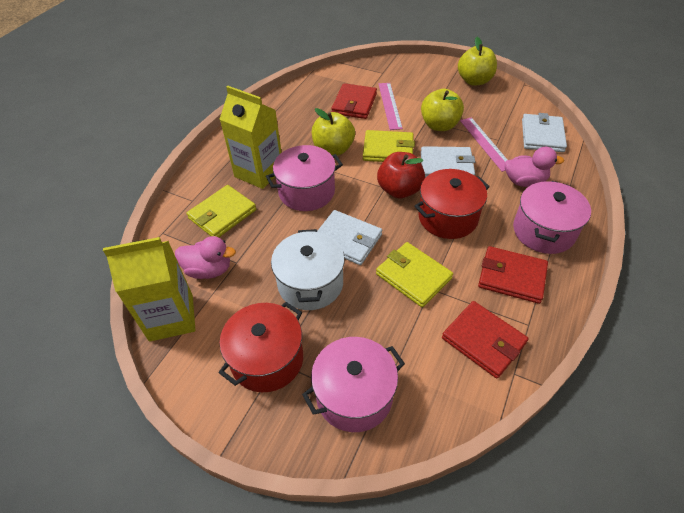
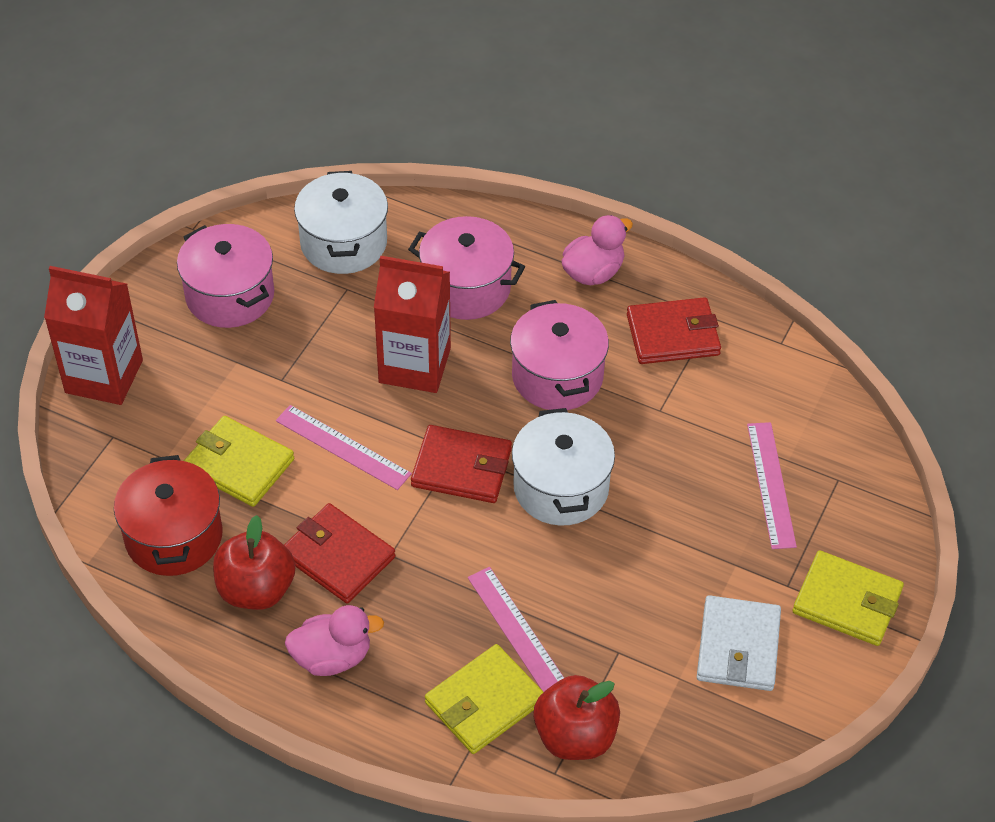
pink ruler: [379,83,403,130] [460,117,507,172] = 2 -> [276,405,412,490] [468,567,564,692] [747,422,797,549] = 3
red apple: [377,152,425,198] = 1 -> [213,515,296,610] [533,675,620,760] = 2
red carton: none = 0 -> [44,266,143,405] [374,256,451,393] = 2
red pot: [219,302,303,392] [415,169,490,239] = 2 -> [114,455,223,576] = 1
white pot: [271,229,345,310] = 1 -> [294,171,388,274] [512,408,615,526] = 2
white wallet: [317,210,382,265] [421,146,475,178] [522,113,567,152] = 3 -> [697,595,781,691] = 1
yellow apple: [312,108,355,156] [421,89,464,131] [458,37,497,86] = 3 -> none = 0
yellow carton: [103,237,195,342] [220,86,282,189] = 2 -> none = 0

